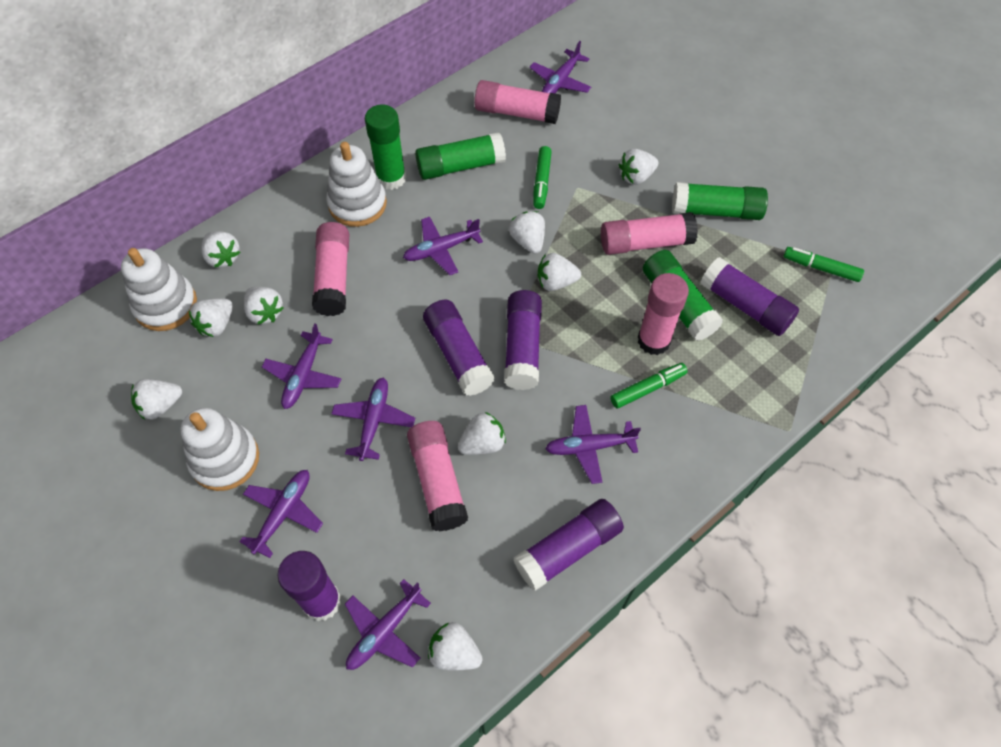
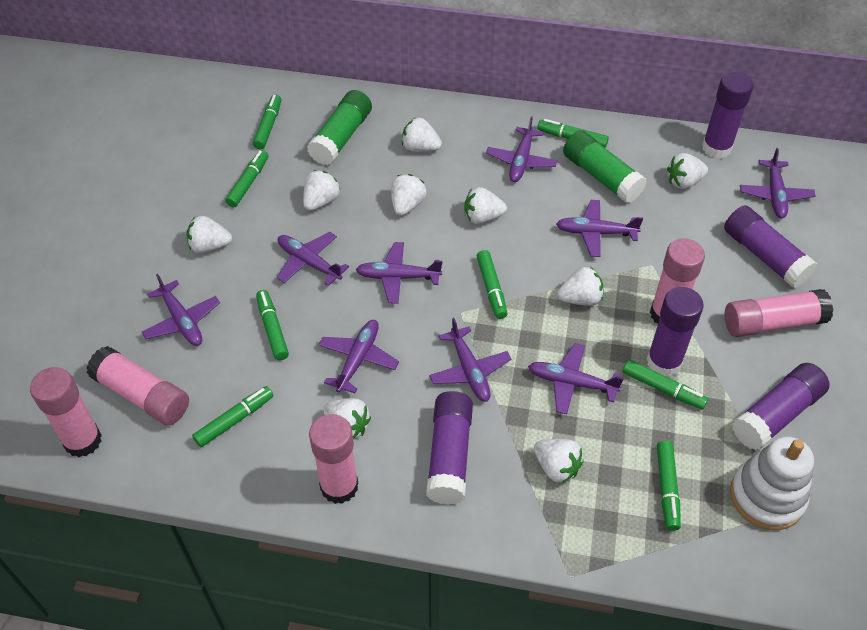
green glue stick: [365,105,406,190] [415,132,506,180] [643,250,723,341] [672,182,768,220] = 4 -> [307,90,372,165] [563,130,647,203] = 2
green marker: [533,146,552,209] [610,363,688,409] [784,247,864,282] = 3 -> [192,386,274,447] [225,150,269,207] [253,95,281,149] [256,290,289,360] [477,250,508,319] [537,119,609,148] [623,360,708,409] [657,441,681,531] = 8
purple plane: [239,470,323,558] [262,323,341,409] [331,377,415,461] [345,579,431,670] [403,216,483,275] [530,41,591,93] [545,405,641,484] = 7 -> [142,274,220,346] [277,232,349,286] [318,320,399,393] [356,242,442,304] [429,318,511,402] [486,116,558,182] [528,343,624,414] [556,200,643,257] [740,148,815,218] = 9
white stacking toy: [121,248,197,331] [181,408,259,491] [326,142,387,227] = 3 -> [730,437,814,530] = 1

